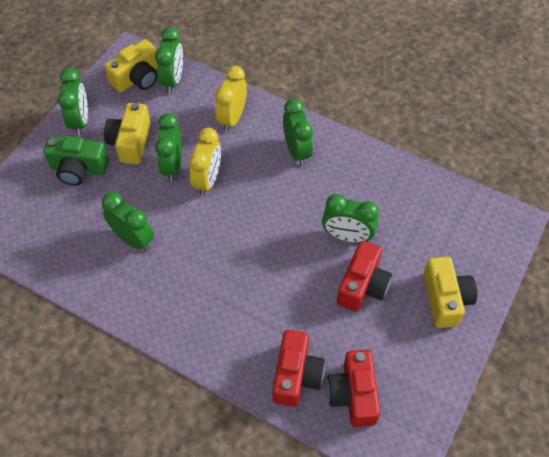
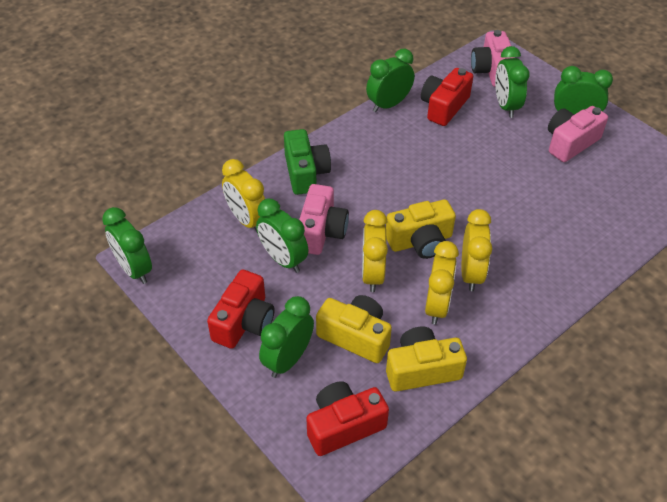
pink camera: none = 0 -> [299,184,349,255] [471,30,515,87] [548,106,608,162] = 3
yellow clock: [189,128,221,196] [215,66,247,132] = 2 -> [222,159,265,232] [362,210,388,292] [425,241,459,325] [461,209,492,291] = 4

